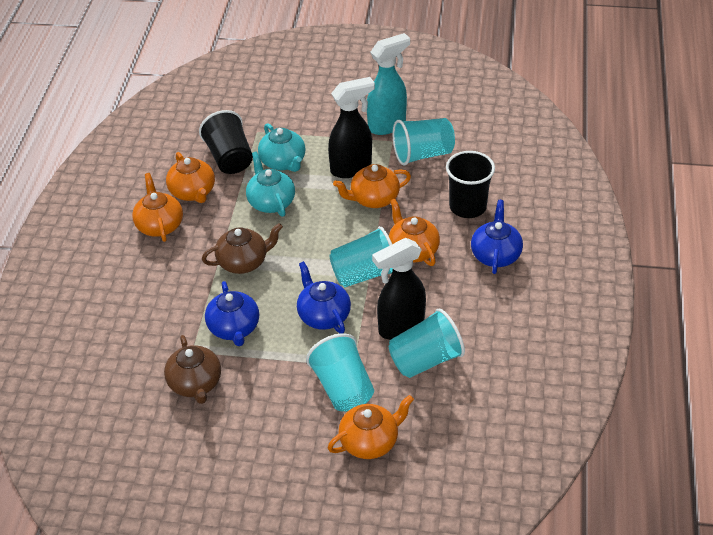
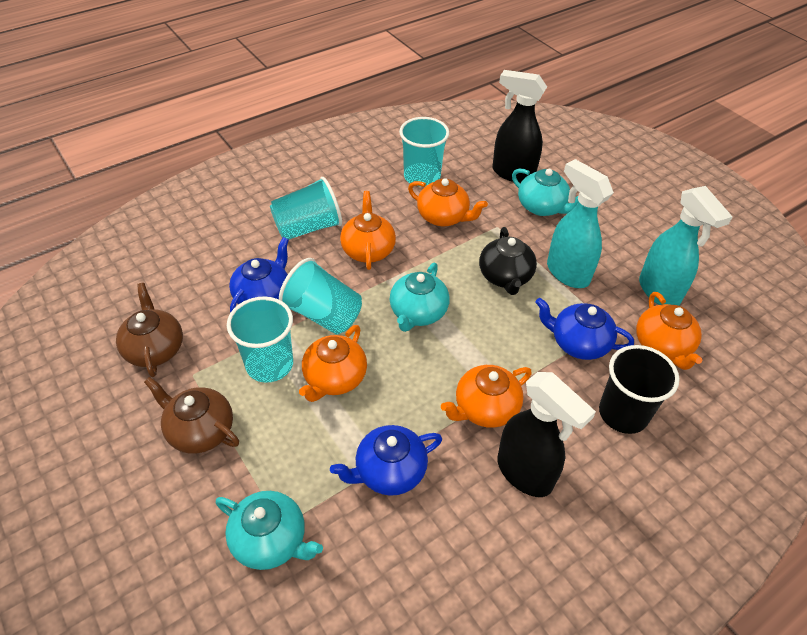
black cup: [199,110,253,174] [446,151,495,218] = 2 -> [599,345,680,434] = 1
black teapot: none = 0 -> [479,227,537,295] = 1
turquoise spray bottle: [367,33,410,135] = 1 -> [547,159,614,288] [639,186,733,306] = 2
turquoise teapot: [246,151,295,217] [258,123,306,172] = 2 -> [216,491,323,570] [390,263,449,332] [512,169,579,216] = 3

